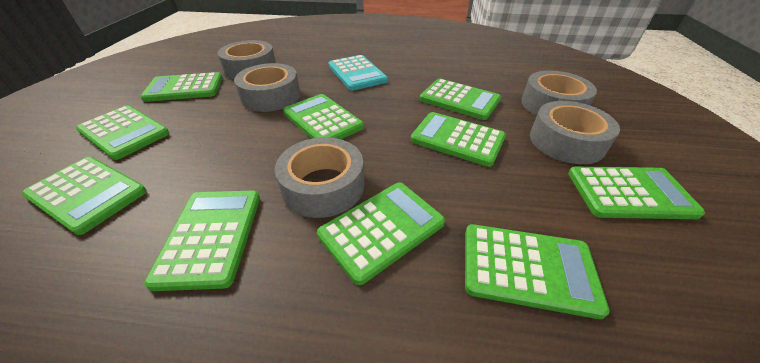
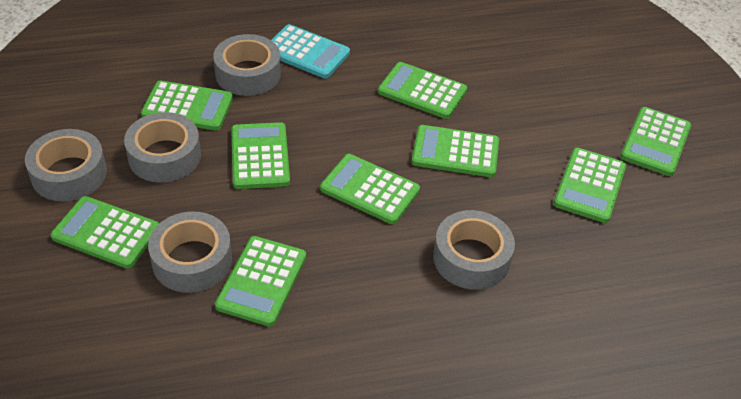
green calculator: [22,157,147,235] [76,105,169,160] [140,72,223,102] [144,191,260,291] [283,94,364,139] [317,182,445,285] [411,112,506,167] [420,79,501,120] [465,224,610,319] [568,166,705,219] = 10 -> [51,196,159,269] [141,81,233,131] [215,236,306,326] [231,122,290,189] [320,154,420,224] [378,62,467,119] [412,125,499,177] [554,148,626,223] [621,107,691,176] = 9

